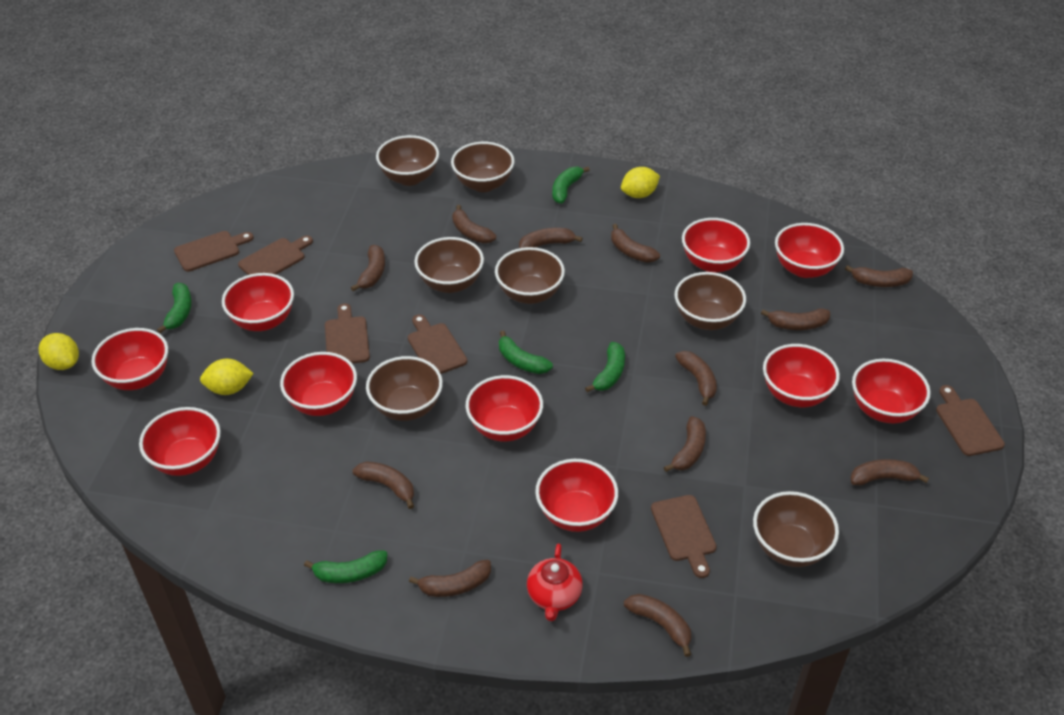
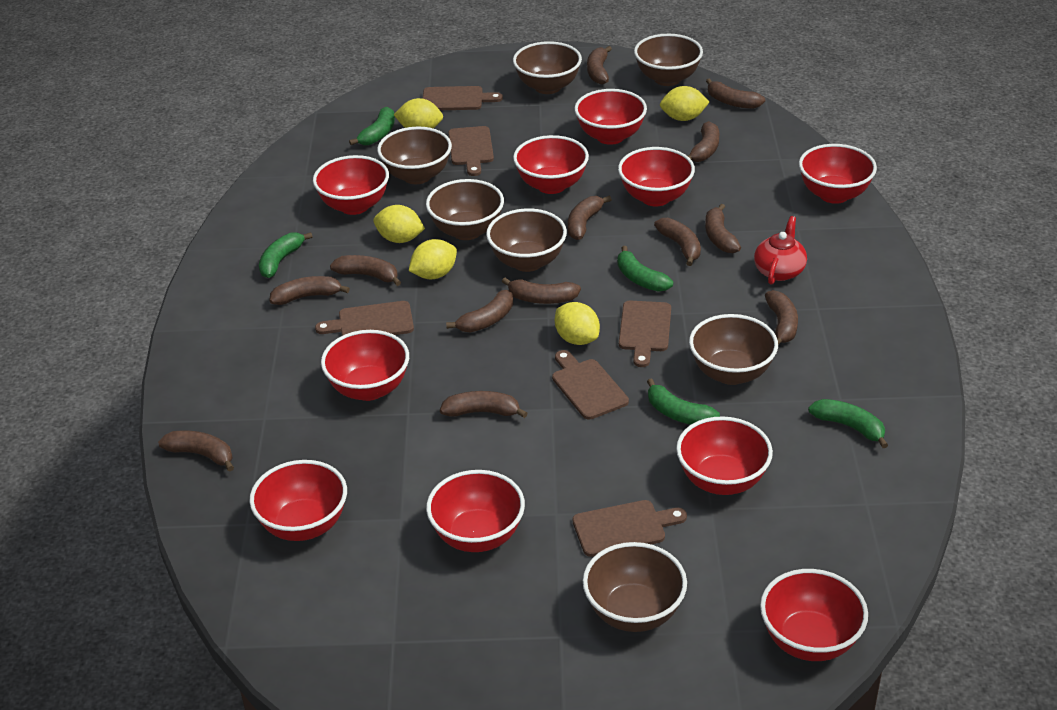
brown banana: [351,245,385,291] [353,461,414,509] [409,560,491,597] [452,205,496,243] [519,228,583,248] [611,224,660,263] [624,594,691,657] [664,416,706,472] [675,351,717,406] [761,308,830,330] [845,265,913,287] [850,459,929,486] = 12 -> [158,430,234,472] [269,276,350,305] [330,255,401,286] [440,391,528,418] [446,290,513,332] [502,278,581,304] [568,196,612,240] [587,46,612,85] [654,218,701,266] [688,121,720,162] [705,204,741,253] [706,78,765,109] [765,290,798,345] = 13
yellow lemon: [39,333,79,370] [200,359,254,395] [621,167,660,198] = 3 -> [373,205,425,243] [394,98,443,129] [409,239,457,279] [555,302,600,345] [660,86,710,121] = 5

